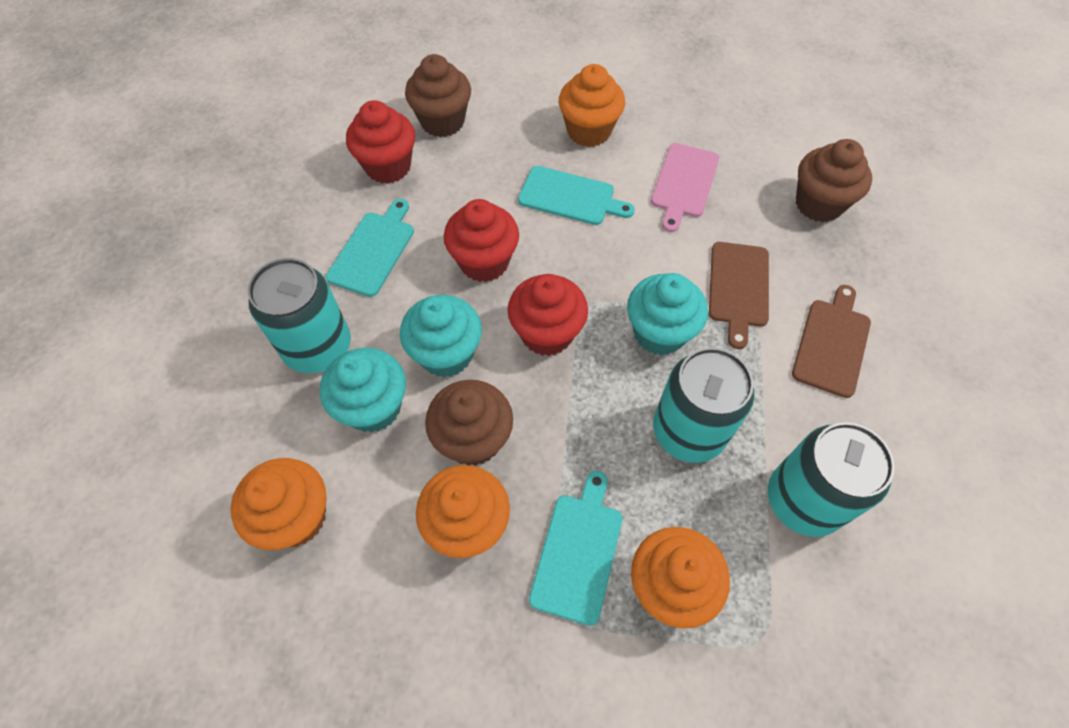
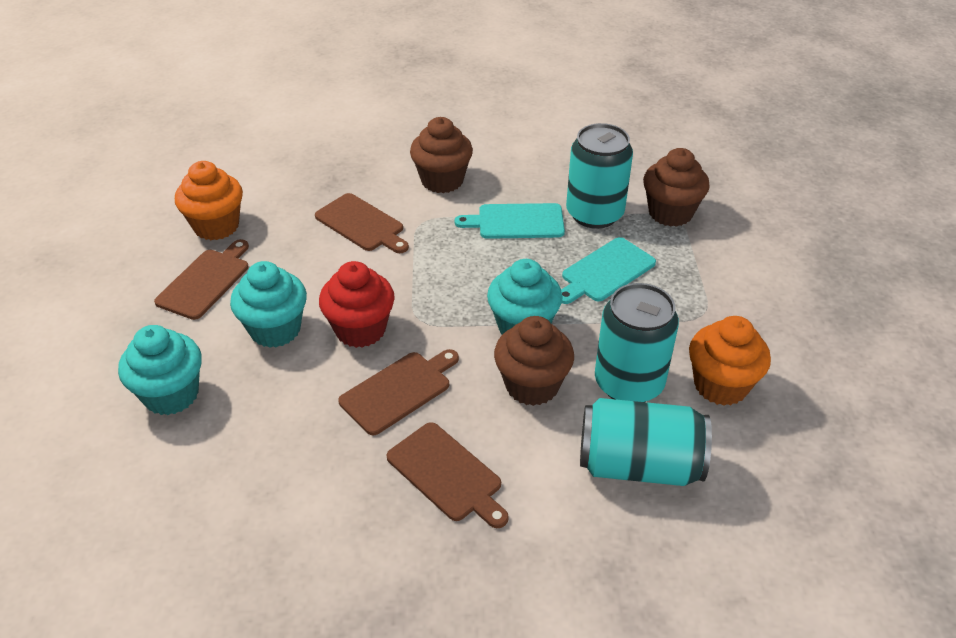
brown cutting board: [709,242,769,349] [792,285,871,398] = 2 -> [154,239,249,320] [315,193,409,253] [338,349,459,435] [387,422,509,528] = 4
orange cupcake: [231,458,327,550] [416,465,510,558] [559,64,625,147] [631,527,730,628] = 4 -> [175,161,243,240] [689,316,771,406] = 2
pink cutting board: [651,143,719,232] = 1 -> none = 0
red cupcake: [346,100,415,184] [444,199,519,282] [508,274,588,356] = 3 -> [319,261,395,348] = 1
turquoise cutting board: [326,199,414,297] [518,166,635,225] [529,471,622,626] = 3 -> [455,203,565,239] [561,237,656,304] = 2

